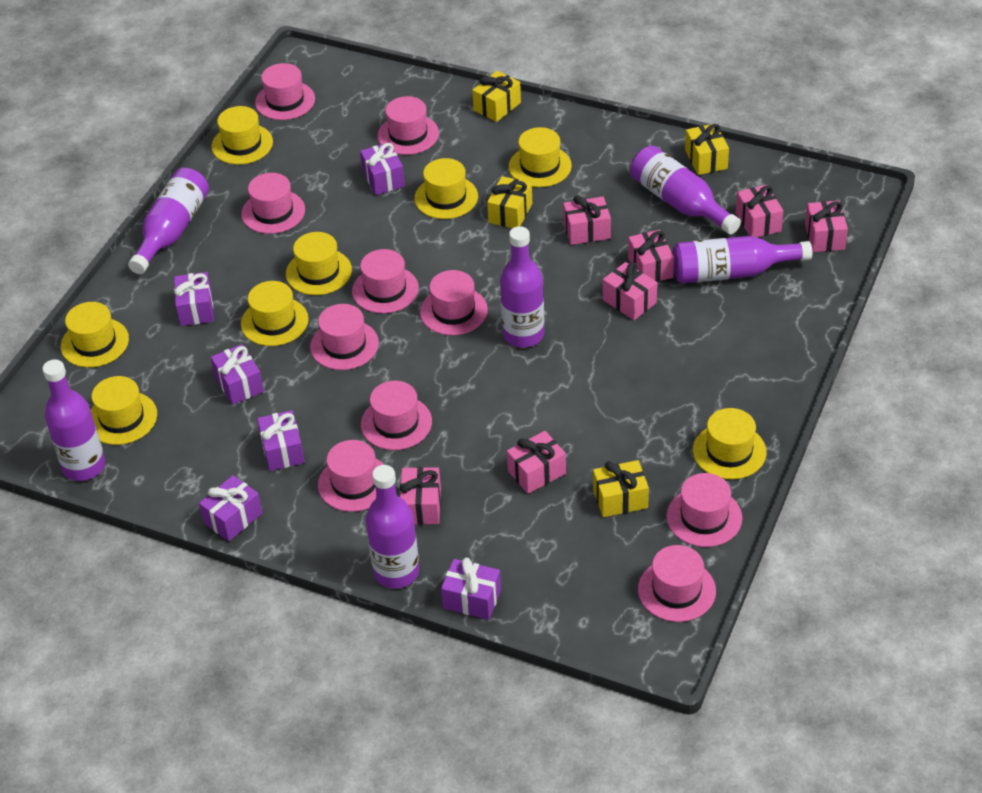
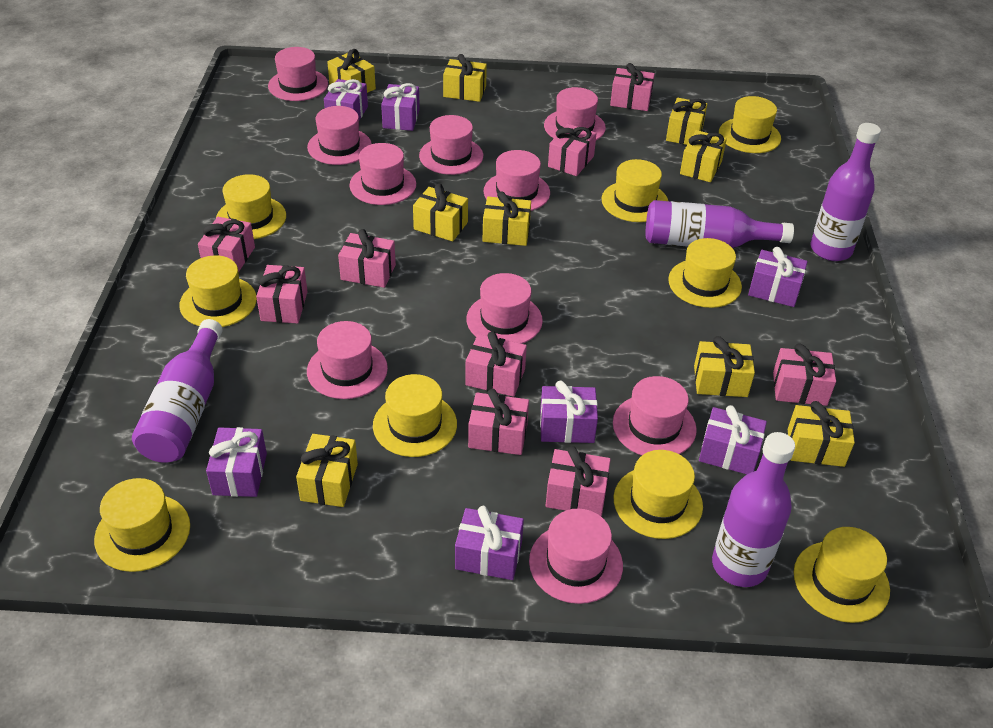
pink gift: [400,467,441,525] [507,431,566,494] [563,195,611,245] [603,262,657,320] [628,230,674,282] [736,185,783,238] [805,201,848,252] = 7 -> [198,217,255,273] [256,265,308,323] [338,229,396,288] [465,331,527,397] [468,389,529,455] [546,446,611,516] [548,124,597,176] [610,63,655,111] [773,343,836,406] = 9
purple bottle: [42,359,105,481] [128,168,209,274] [366,465,419,589] [500,226,544,348] [631,145,741,234] [673,236,812,284] = 6 -> [132,319,223,463] [646,200,794,248] [712,432,795,587] [811,123,881,261] = 4
purple gift: [174,272,214,326] [199,475,263,541] [211,344,264,405] [257,410,305,471] [360,142,405,195] [441,557,501,620] = 6 -> [206,427,267,497] [324,79,368,120] [381,83,420,131] [455,506,524,580] [540,381,598,443] [699,405,767,474] [748,247,808,307] = 7
yellow gift: [472,71,521,122] [487,176,532,228] [593,460,649,517] [685,123,729,175] = 4 -> [296,434,358,507] [327,49,376,93] [413,184,468,241] [443,54,487,102] [483,191,531,246] [666,98,707,145] [680,130,727,182] [694,336,755,397] [788,401,855,467] = 9
yellow hat: [61,302,129,367] [91,376,157,445] [211,106,273,164] [241,281,309,346] [286,232,352,295] [414,158,478,219] [509,127,572,187] [693,408,766,479] = 8 -> [94,478,190,572] [179,255,257,327] [216,174,286,239] [373,374,457,457] [602,159,668,222] [614,450,703,539] [668,238,742,308] [719,96,781,153] [794,527,890,623] = 9

